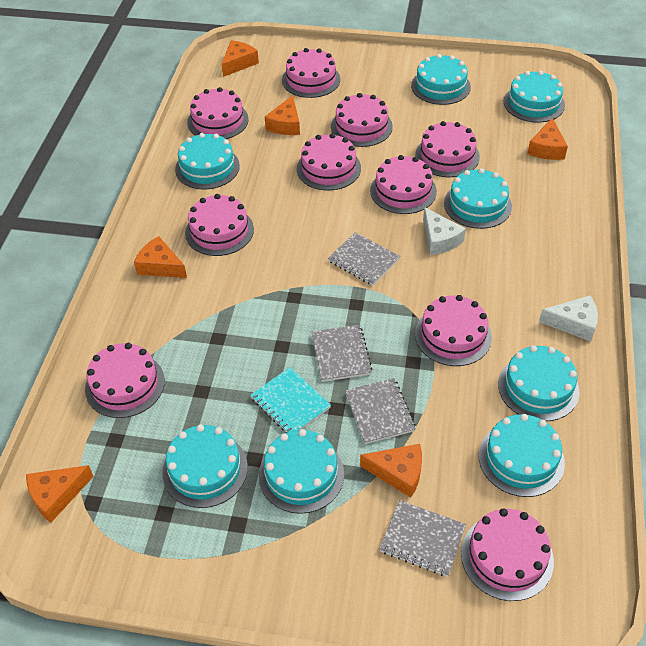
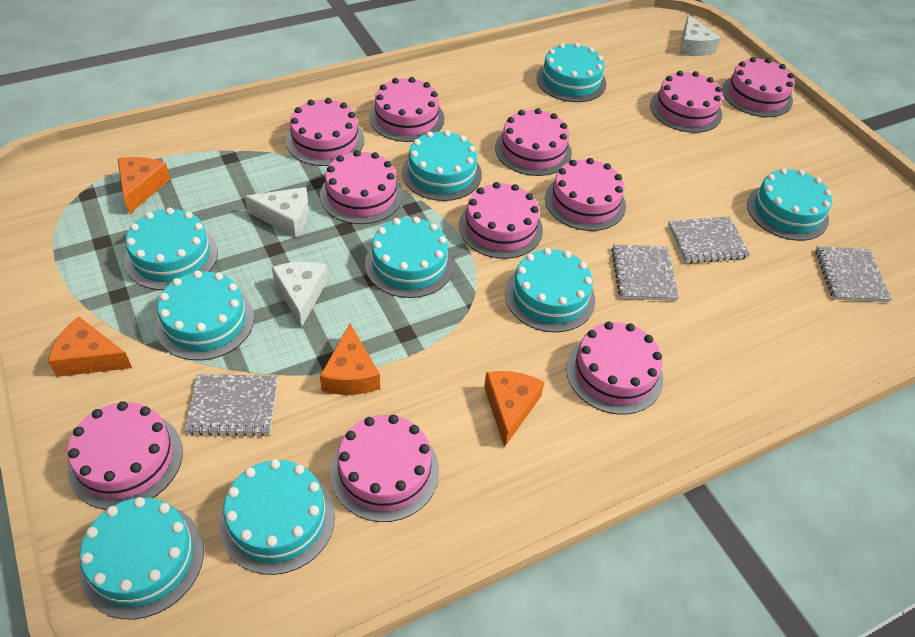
orange cheese: [26,465,94,523] [134,236,187,278] [222,40,259,77] [265,95,300,135] [360,444,422,498] [527,118,568,160] = 6 -> [48,317,132,377] [117,157,170,214] [320,323,380,395] [484,371,544,447] = 4
pink cake: [85,343,165,418] [185,194,254,256] [187,87,249,139] [282,48,340,98] [297,133,361,190] [331,93,393,147] [370,155,437,214] [415,121,480,177] [415,295,492,366] [461,508,554,601] = 10 -> [67,401,183,510] [286,98,364,166] [320,150,403,224] [330,415,439,522] [369,77,444,142] [459,182,543,259] [495,108,572,176] [545,158,626,231] [566,322,663,414] [650,71,723,133] [722,57,795,117] = 11
turquoise cake: [162,424,248,508] [175,133,240,189] [259,429,344,514] [411,54,471,105] [444,168,512,229] [479,414,565,497] [498,345,580,421] [503,70,565,123] = 8 -> [80,497,204,619] [124,207,218,290] [155,271,254,360] [219,459,335,575] [365,217,454,298] [402,130,482,201] [505,248,595,332] [536,42,606,102] [747,168,832,241] = 9
turquoise notebook: [250,367,331,433] = 1 -> none = 0
white cheese: [423,207,466,255] [539,295,598,341] = 2 -> [245,187,309,237] [272,262,328,328] [679,15,721,56] = 3

